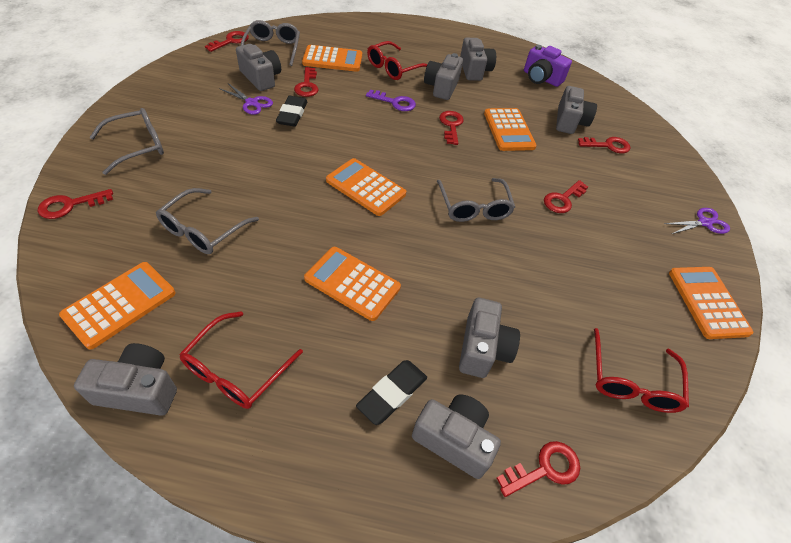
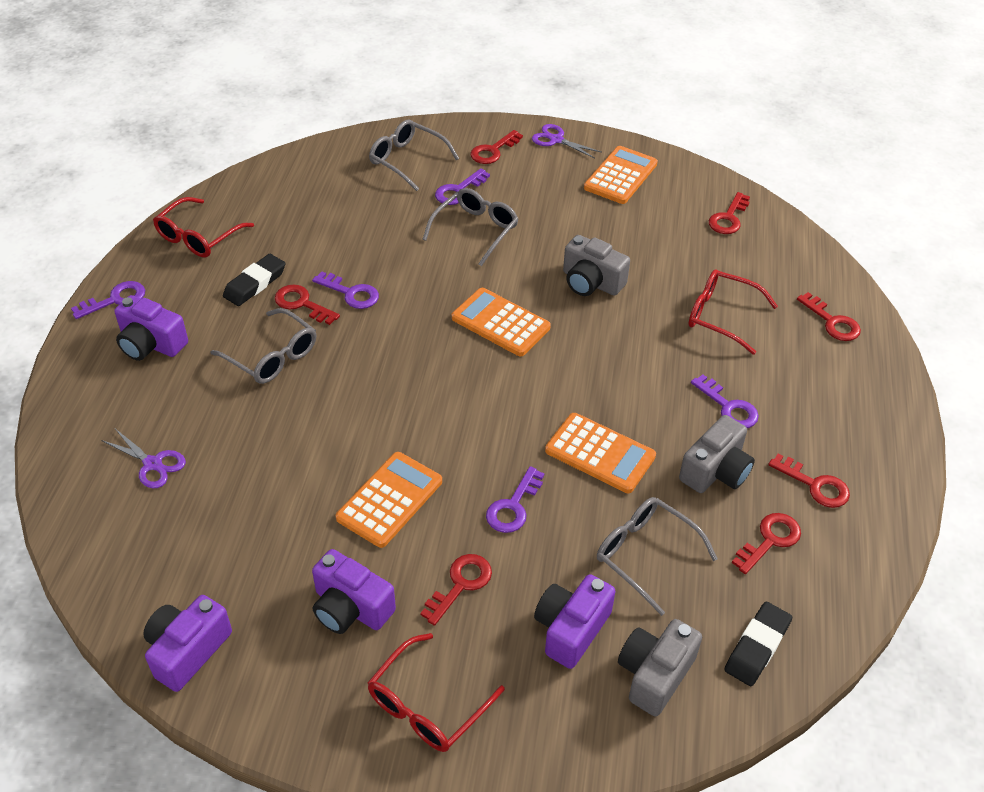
grey camera: [74,343,177,416] [236,44,281,91] [412,395,501,479] [424,53,463,100] [459,298,520,378] [460,37,496,81] [556,86,597,134] = 7 -> [563,235,630,296] [618,619,702,716] [679,415,755,493] = 3
orange calculator: [59,262,175,350] [302,45,362,72] [304,247,401,321] [326,158,406,216] [484,108,537,151] [669,267,753,339] = 6 -> [336,452,442,548] [452,288,551,356] [545,413,656,493] [584,146,658,204] = 4
purple camera: [524,45,572,87] = 1 -> [114,295,188,361] [143,595,232,692] [312,549,396,634] [534,574,615,669] = 4
purple key: [366,89,416,111] = 1 -> [71,281,145,319] [312,271,379,309] [435,168,490,205] [486,466,545,533] [691,374,759,428] = 5

